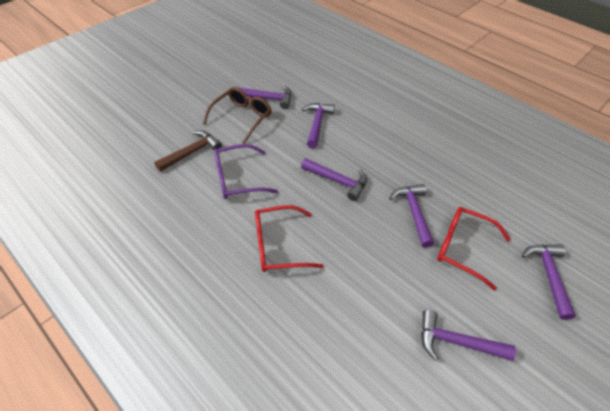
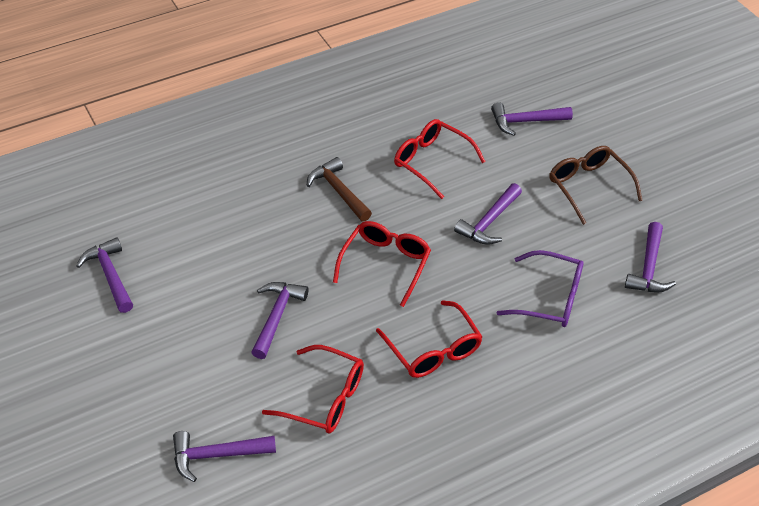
red glasses: [255,205,323,272] [437,207,511,290] = 2 -> [262,345,364,433] [333,221,431,307] [376,300,483,378] [394,119,486,199] = 4

